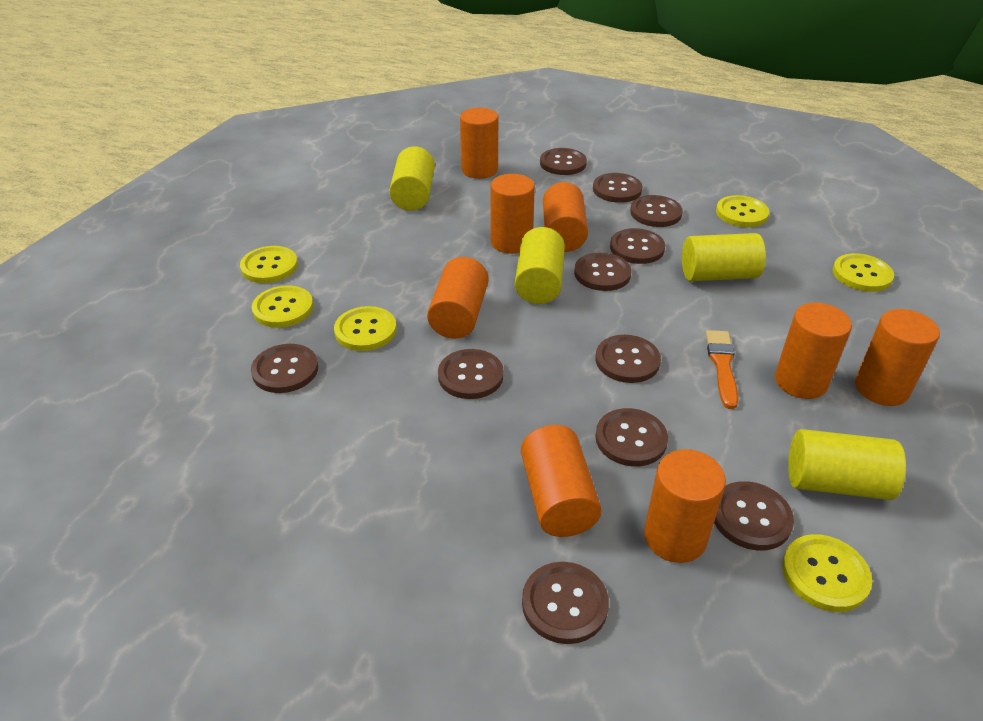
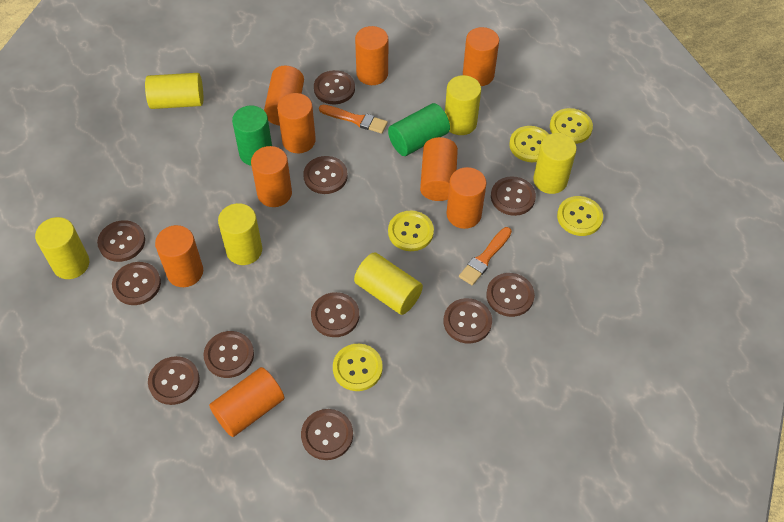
green cylinder: none = 0 -> [232,106,272,166] [388,103,450,156] = 2
orange brush: [706,330,738,409] = 1 -> [319,105,388,134] [459,227,512,285] = 2
orange cylinder: [427,257,488,339] [460,108,498,179] [491,174,535,254] [521,425,602,537] [543,182,588,252] [644,449,726,563] [775,303,852,399] [855,309,940,406] = 8 -> [155,225,203,287] [209,367,284,437] [251,146,292,207] [264,66,304,126] [277,93,316,153] [355,26,388,85] [420,137,458,201] [447,167,486,229] [463,27,499,86] = 9
yellow button: [240,246,298,283] [252,285,313,328] [334,306,397,351] [716,195,769,227] [782,534,872,612] [833,253,894,292] = 6 -> [333,344,383,391] [388,211,434,251] [509,126,549,162] [550,108,593,144] [557,196,603,236] = 5
yellow cylinder: [389,146,435,211] [515,227,565,304] [682,233,766,281] [788,429,906,500] = 4 -> [35,217,89,279] [145,73,203,109] [218,203,262,265] [354,253,423,315] [445,75,481,135] [533,133,577,194] = 6

